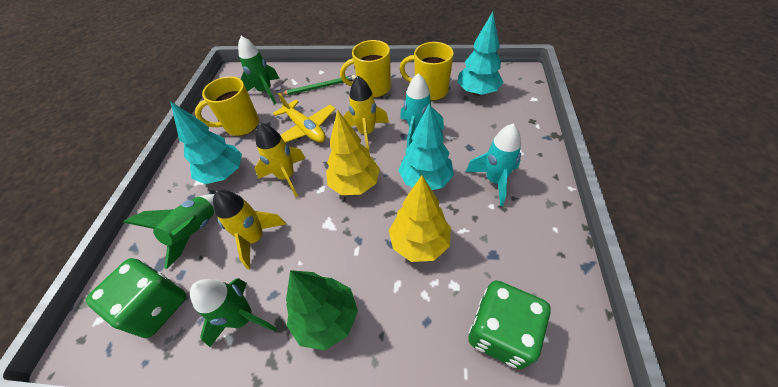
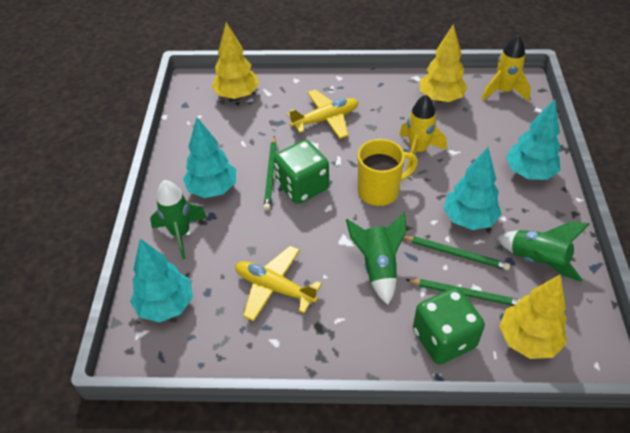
green pencil: [280,75,356,95] = 1 -> [264,136,276,210] [403,236,510,270] [406,279,520,306] = 3
green tree: [286,270,358,350] = 1 -> none = 0
turquoise rocket: [400,73,444,147] [466,124,521,206] = 2 -> none = 0
turquoise tree: [170,101,242,184] [398,103,454,190] [457,12,503,96] = 3 -> [130,238,193,322] [183,117,236,198] [443,147,501,230] [506,99,561,180] = 4
yellow mug: [195,76,259,136] [340,40,391,98] [400,42,454,101] = 3 -> [358,139,418,206] = 1
yellow plane: [273,93,336,143] = 1 -> [235,246,322,321] [287,89,358,139] = 2
yellow rocket: [213,190,286,269] [255,123,305,197] [343,76,389,153] = 3 -> [399,95,447,170] [481,35,531,102] = 2
yellow tree: [326,109,380,195] [389,175,451,262] = 2 -> [212,22,259,99] [420,24,467,103] [499,274,567,359] = 3

